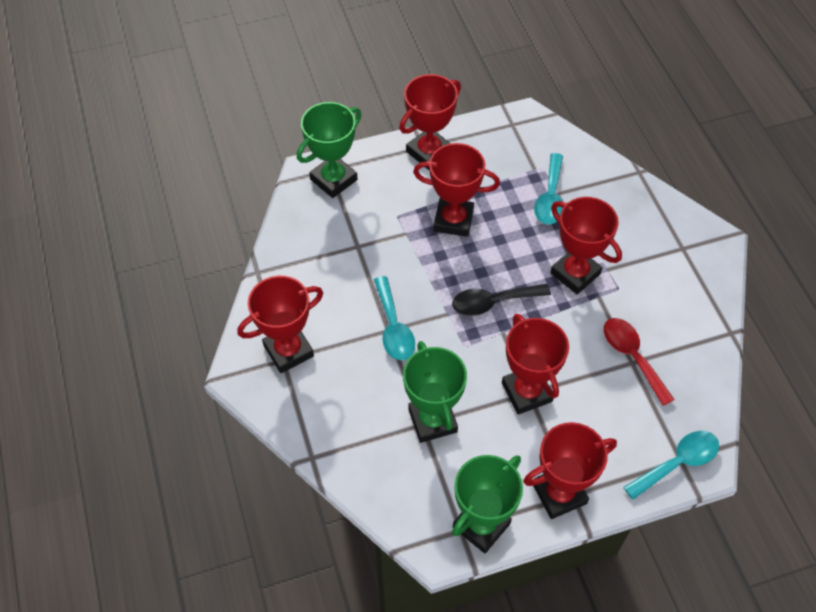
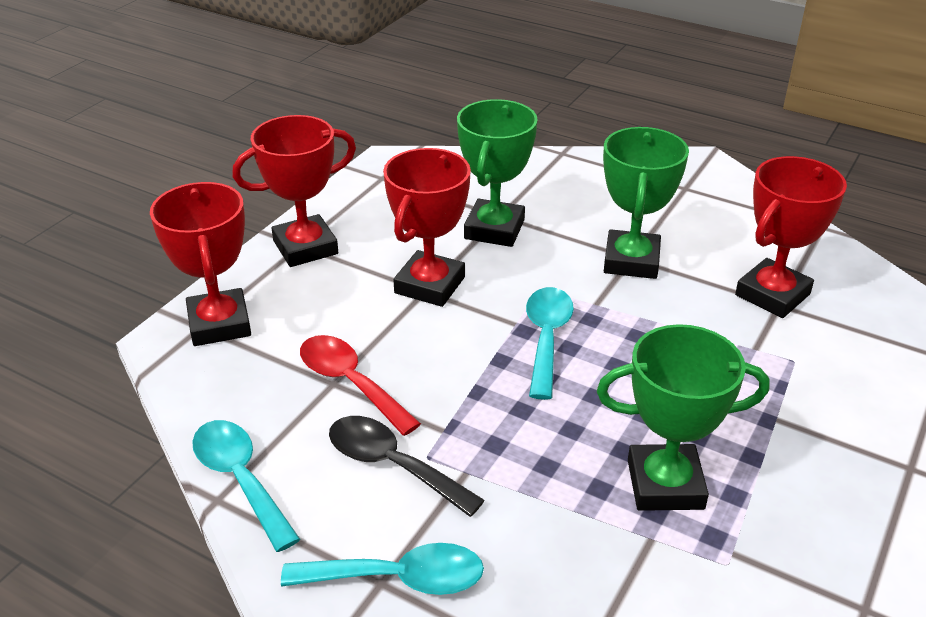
red trophy: [237,276,323,373] [399,74,461,170] [413,143,500,237] [502,314,569,415] [523,422,617,519] [550,197,622,294] = 6 -> [150,182,251,346] [232,115,356,267] [383,148,471,307] [735,156,847,318] = 4

